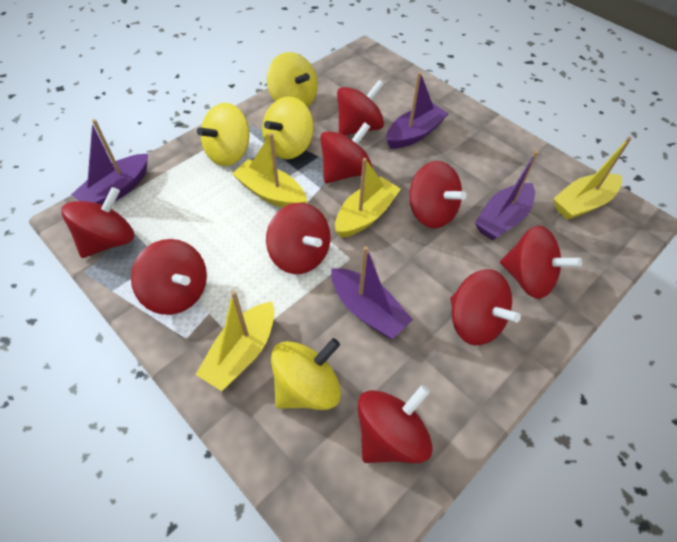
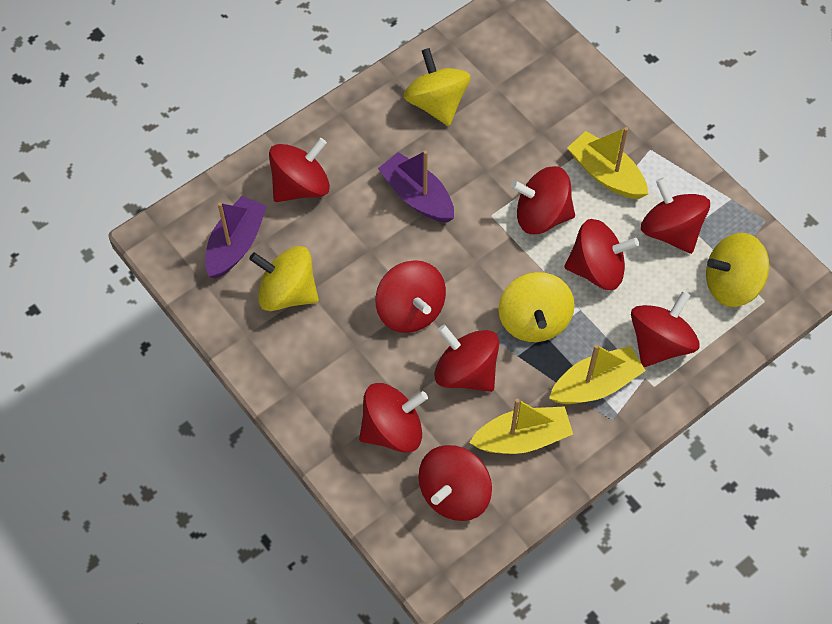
purple boat: [71,119,148,205] [331,246,413,339] [386,72,448,149] [475,151,538,241] = 4 -> [205,196,267,279] [378,150,454,223] = 2
yellow boat: [196,291,274,391] [232,133,307,207] [335,158,401,238] [553,136,632,220] = 4 -> [469,399,573,454] [549,344,646,404] [567,127,648,199] = 3

